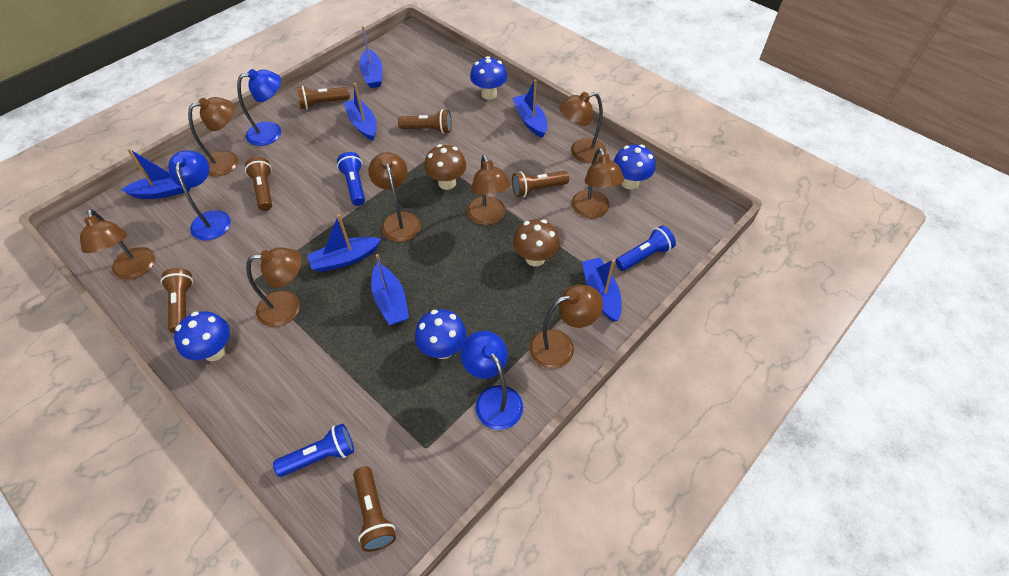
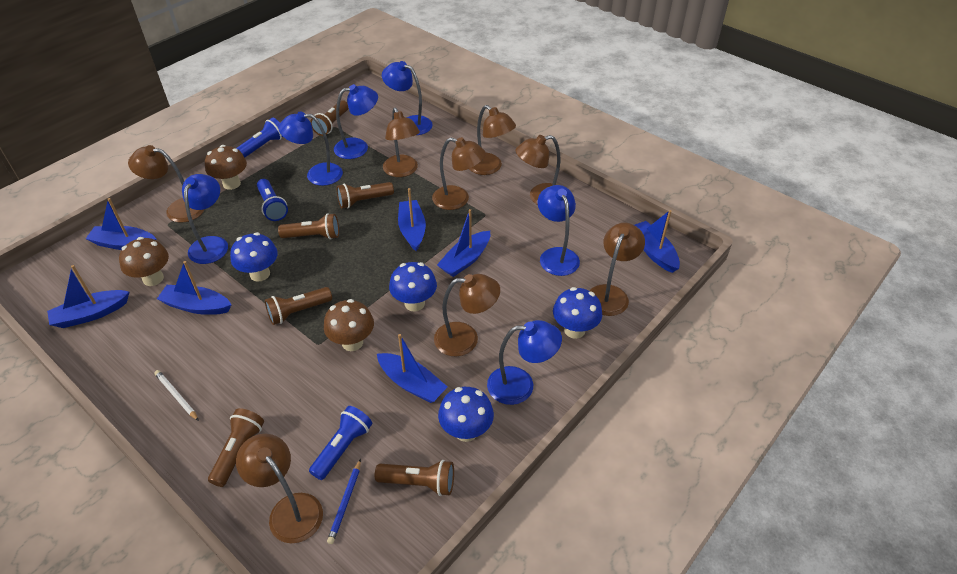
blue lamp: [168,151,231,240] [237,69,281,146] [461,331,523,430] = 3 -> [182,174,228,264] [278,112,343,186] [334,84,378,159] [382,61,433,135] [487,320,562,405] [537,185,580,276] = 6
blue pencil: none = 0 -> [327,459,361,544] = 1
brown mushroom: [424,144,466,190] [513,219,560,267] = 2 -> [119,237,169,286] [205,145,247,190] [324,299,374,351] = 3
white pencil: none = 0 -> [154,370,199,421] = 1

